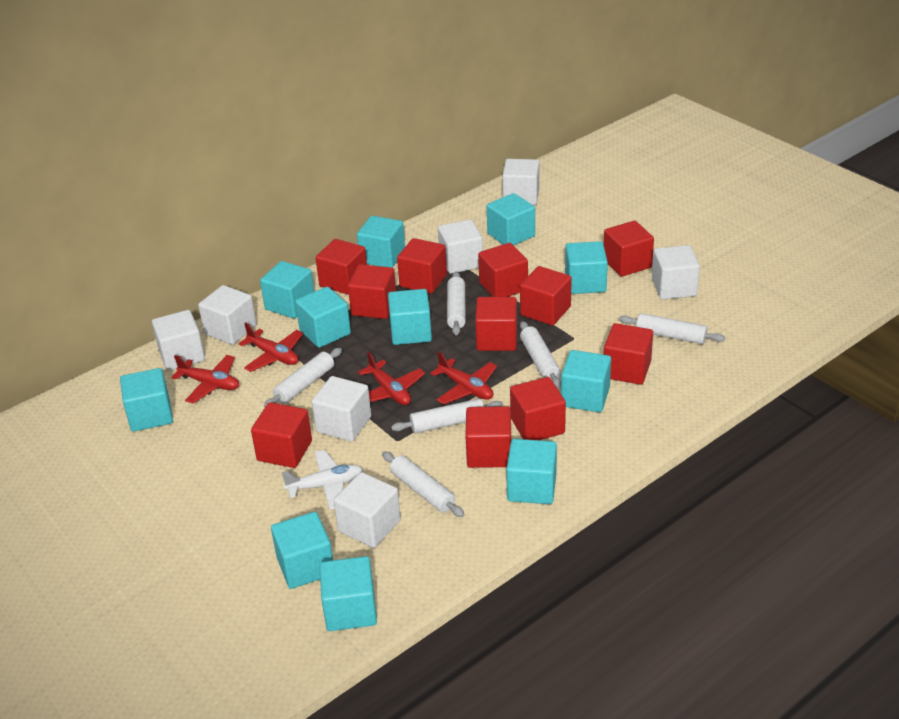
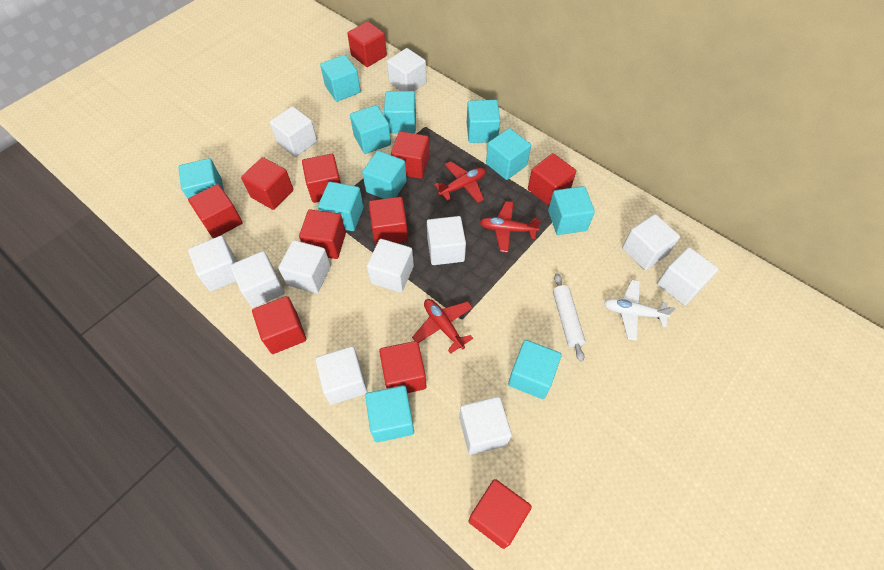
red plane: [171,355,239,403] [239,322,303,372] [358,351,425,405] [430,351,497,405] = 4 -> [412,299,473,354] [434,161,485,203] [480,201,541,253] = 3
white cube: [152,310,205,371] [198,285,257,345] [312,376,371,442] [334,472,401,548] [438,220,483,274] [502,159,540,205] [652,245,700,300] = 7 -> [188,236,237,292] [230,251,285,308] [270,106,317,157] [278,240,331,293] [315,346,367,405] [367,239,414,293] [387,48,426,91] [427,216,466,265] [459,396,512,455] [622,214,680,270] [657,247,719,305] = 11
white rolling pin: [264,348,342,408] [382,451,465,517] [391,399,503,433] [447,272,466,335] [520,321,561,388] [619,313,725,344] = 6 -> [553,273,585,362] = 1

